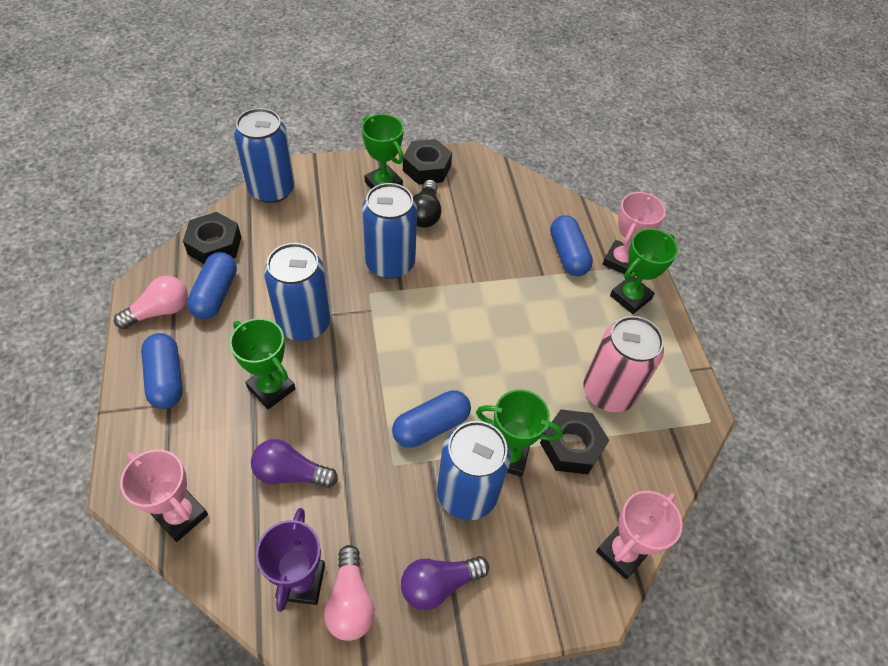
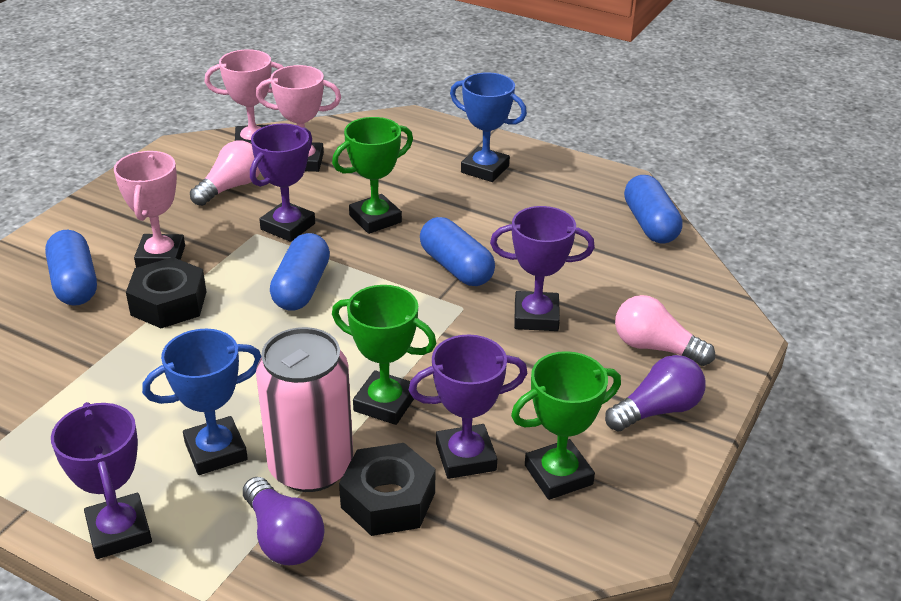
black light bulb: [413,180,441,228] = 1 -> none = 0
black nut: [183,212,241,264] [403,139,452,185] [540,410,609,474] = 3 -> [126,257,206,328] [339,443,435,536] = 2
blue can: [234,108,295,203] [264,243,331,341] [362,183,417,279] [437,421,511,520] = 4 -> none = 0
blue trophy: none = 0 -> [142,329,262,475] [450,72,527,182] = 2
green trophy: [230,318,296,409] [362,114,404,189] [476,390,563,477] [610,228,678,314] = 4 -> [332,117,413,234] [332,285,436,425] [511,351,621,500] = 3
purple trophy: [256,508,325,612] = 1 -> [51,402,152,559] [250,124,315,242] [409,334,527,479] [490,206,595,331] = 4

